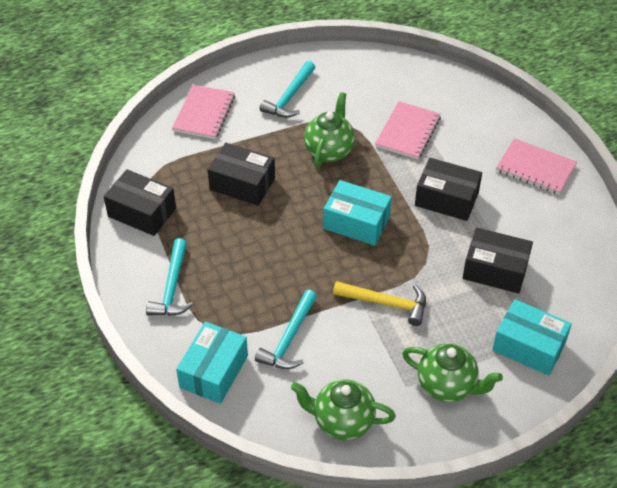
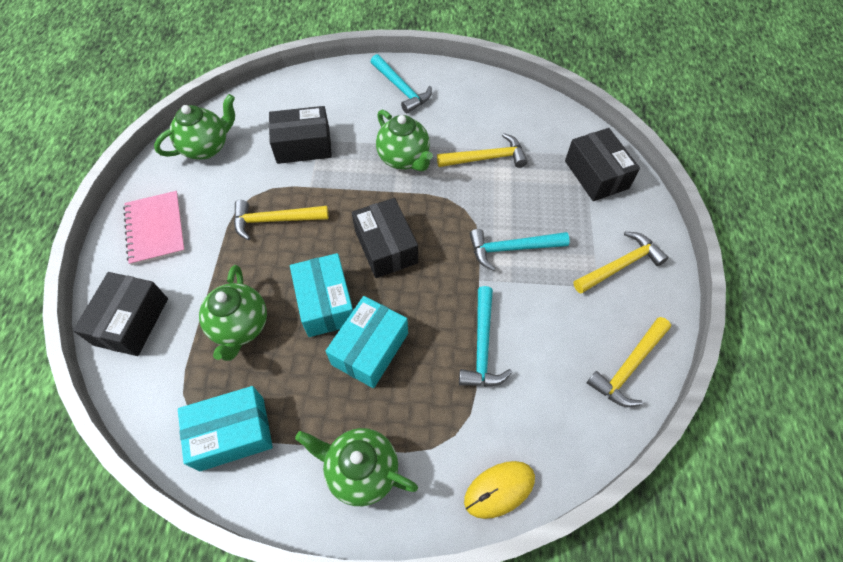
green teapot: [291,379,396,440] [304,92,355,168] [402,343,503,402] = 3 -> [154,94,235,160] [199,265,267,361] [295,428,418,506] [376,110,433,171] = 4
pink notebook: [172,85,235,139] [375,101,441,159] [496,138,577,195] = 3 -> [123,191,185,265] = 1
yellow hammer: [333,281,426,326] = 1 -> [234,200,329,240] [437,133,528,168] [573,232,668,293] [587,317,671,407] = 4
yellow mouse: none = 0 -> [464,461,535,519] = 1

